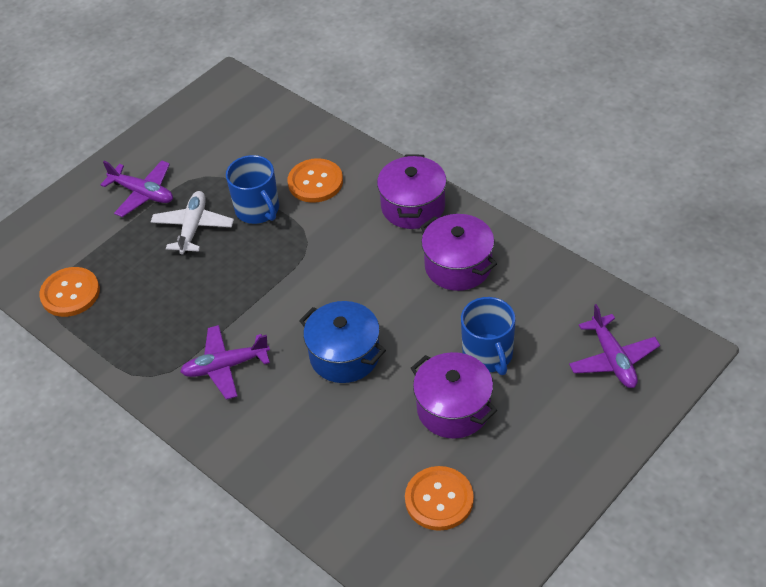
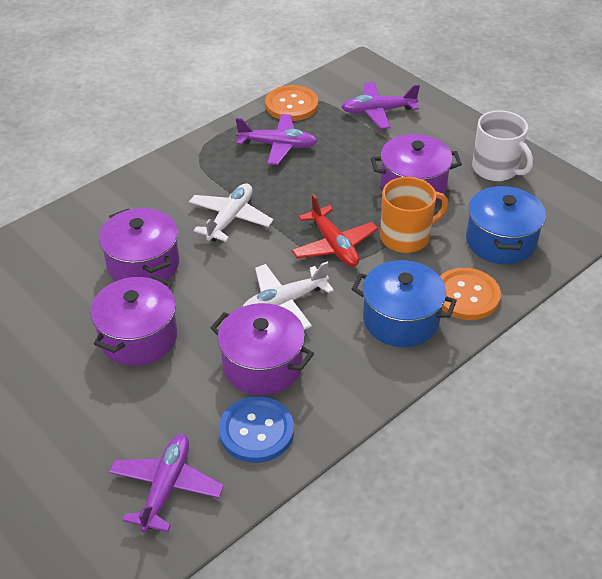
blue button: none = 0 -> [219,396,294,463] = 1
blue mug: [226,155,279,224] [461,297,515,375] = 2 -> none = 0
blue pot: [299,301,386,383] = 1 -> [352,260,457,347] [466,185,546,264] = 2
orange button: [39,267,100,317] [288,158,343,203] [405,466,474,531] = 3 -> [265,85,318,121] [440,268,501,320] = 2
orange mug: none = 0 -> [380,177,448,253] = 1
purple pot: [377,154,447,229] [410,352,497,439] [420,214,497,291] = 3 -> [90,275,177,366] [99,208,179,281] [210,303,314,395] [371,134,462,201] = 4
red plane: none = 0 -> [292,194,378,267] = 1
white mug: none = 0 -> [472,110,533,181] = 1
white plane: [151,191,234,255] = 1 -> [189,183,273,242] [243,261,334,330] = 2

